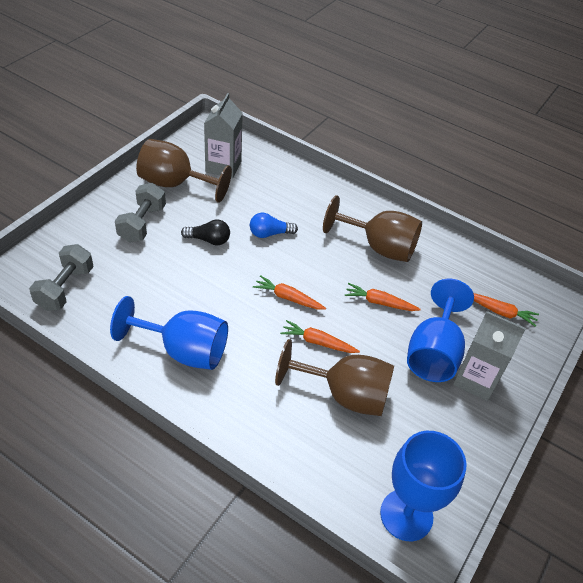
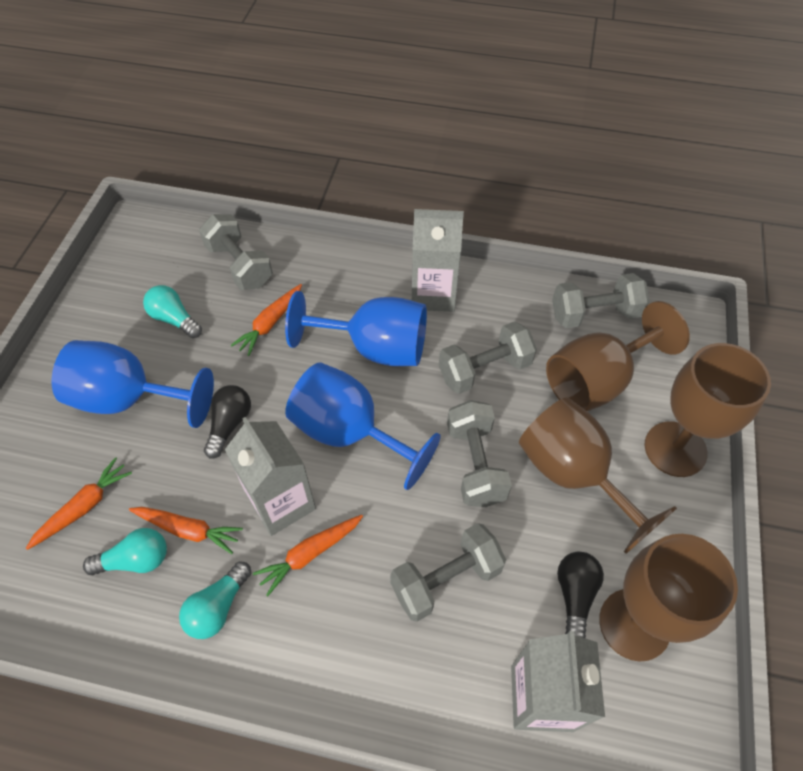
black light bulb: [181,220,230,245] = 1 -> [204,385,251,459] [557,552,604,638] = 2
blue light bulb: [250,213,298,238] = 1 -> none = 0
brown goblet: [136,139,232,203] [275,339,394,416] [323,195,422,262] = 3 -> [519,397,677,554] [546,301,690,411] [599,534,738,661] [645,343,771,477] = 4
grey carton: [204,93,243,178] [453,311,526,401] = 2 -> [225,417,316,536] [412,209,464,312] [511,631,605,732] = 3
grey dumbbell: [29,244,94,311] [115,183,166,243] = 2 -> [199,214,273,290] [390,523,506,622] [439,321,537,394] [447,400,512,507] [552,273,649,328] = 5
turquoise light bulb: none = 0 -> [83,528,167,575] [143,285,202,338] [179,561,252,639] = 3

